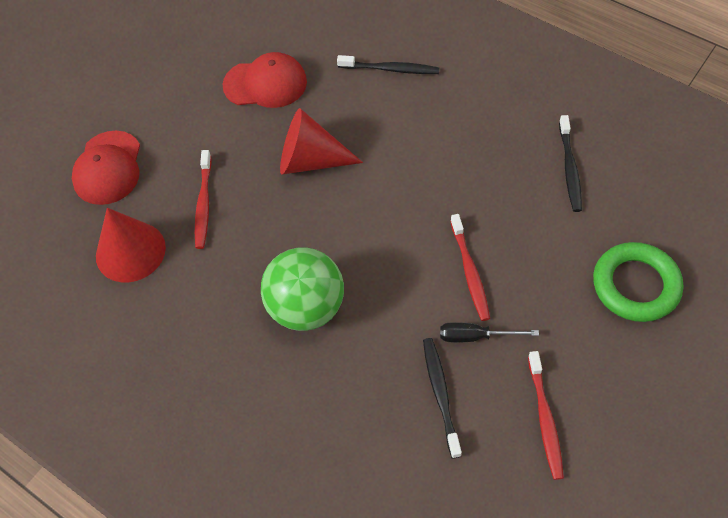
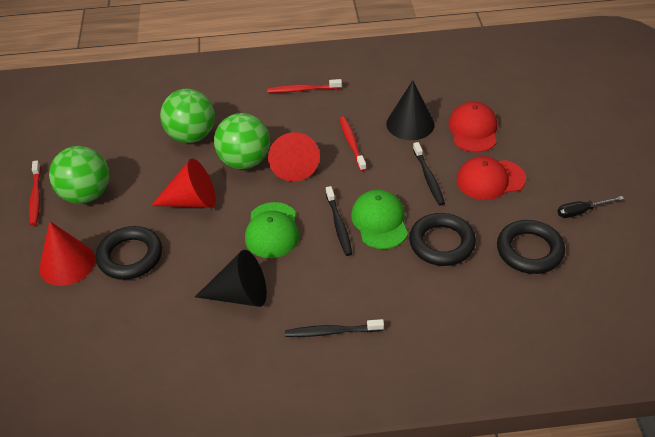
black cone: none = 0 -> [195,250,267,307] [386,80,435,140] = 2
black ring: none = 0 -> [96,226,162,280] [409,213,476,266] [497,220,565,274] = 3
green ball: [261,247,344,331] = 1 -> [49,146,109,204] [160,89,215,143] [214,113,270,169] = 3
green cap: none = 0 -> [245,202,299,258] [351,190,408,249] = 2
green ring: [593,242,683,322] = 1 -> none = 0
red cone: [96,208,166,282] [280,108,363,174] = 2 -> [39,221,96,286] [151,159,216,208] [268,132,320,182] = 3

